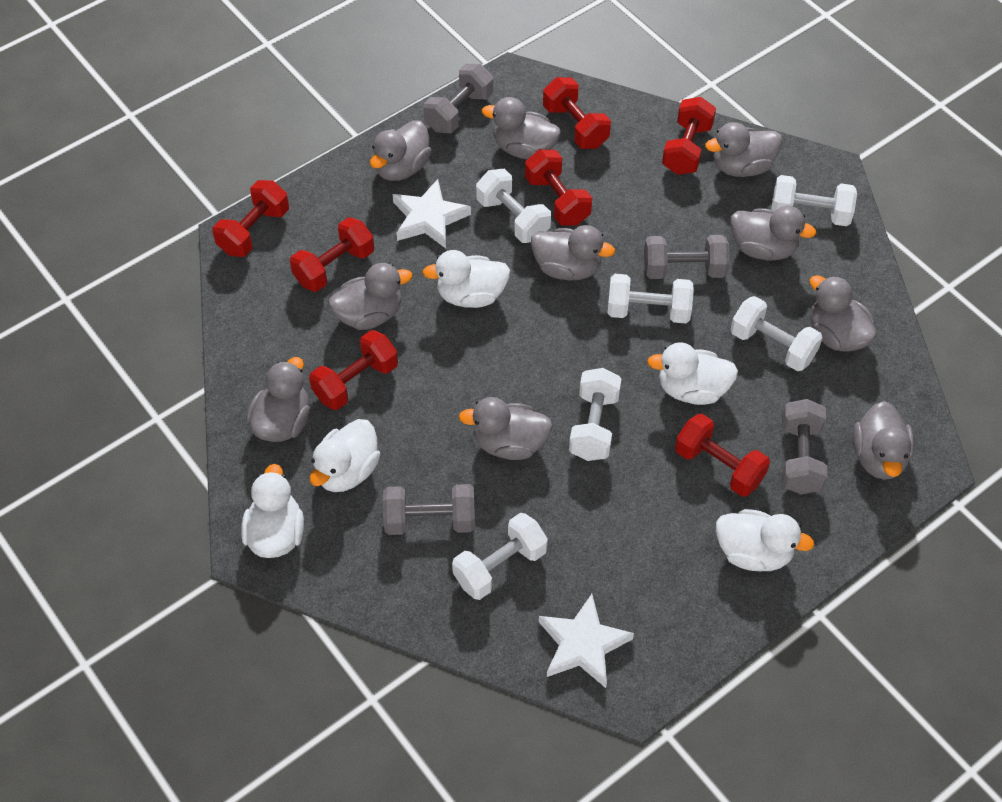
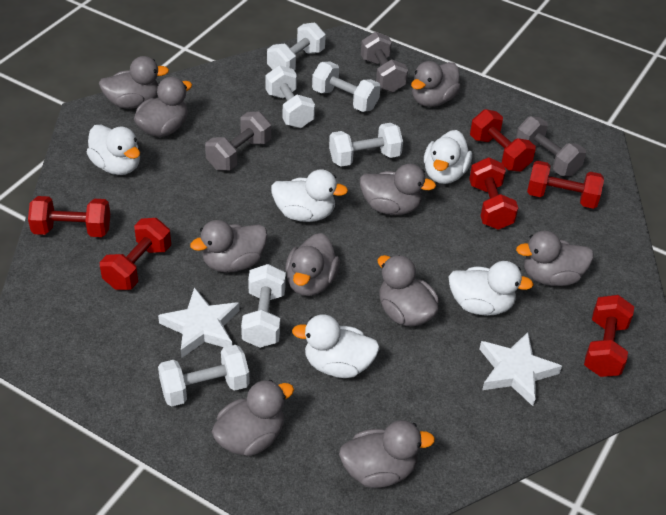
grey dumbbell: [383,484,475,535] [424,64,493,133] [644,235,730,279] [782,399,827,494] = 4 -> [205,112,271,171] [361,32,408,92] [516,116,586,176] = 3
red dumbbell: [212,180,289,257] [290,217,374,292] [309,330,398,410] [525,149,592,225] [543,77,611,149] [662,97,716,175] [675,414,770,497] = 7 -> [28,196,110,237] [100,218,171,290] [469,157,518,230] [470,109,536,172] [527,160,604,209] [584,295,634,377] = 6

